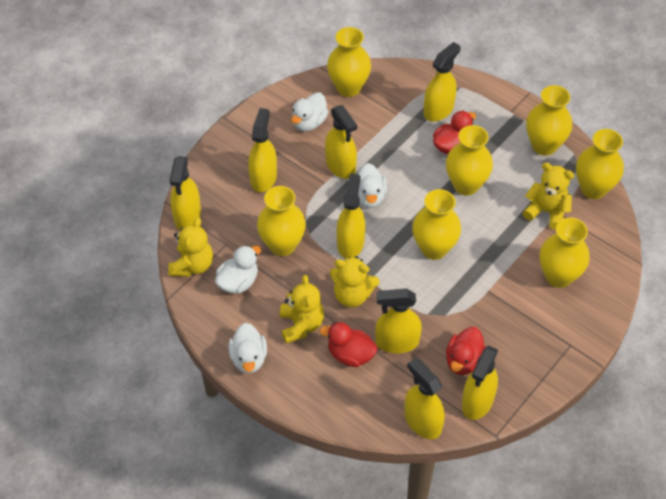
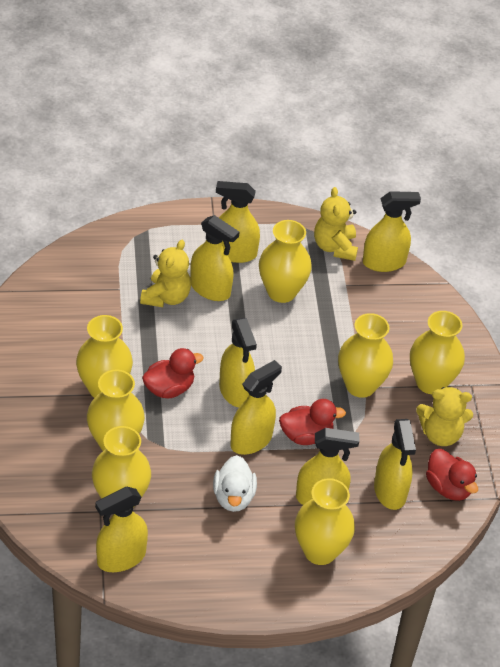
white duck: [215,245,261,293] [228,323,267,374] [291,92,329,131] [358,163,387,208] = 4 -> [213,455,257,512] = 1
yellow teddy bear: [168,218,213,277] [280,275,324,344] [330,256,380,307] [523,163,574,230] = 4 -> [140,240,191,307] [314,187,358,261] [416,386,473,446] = 3

